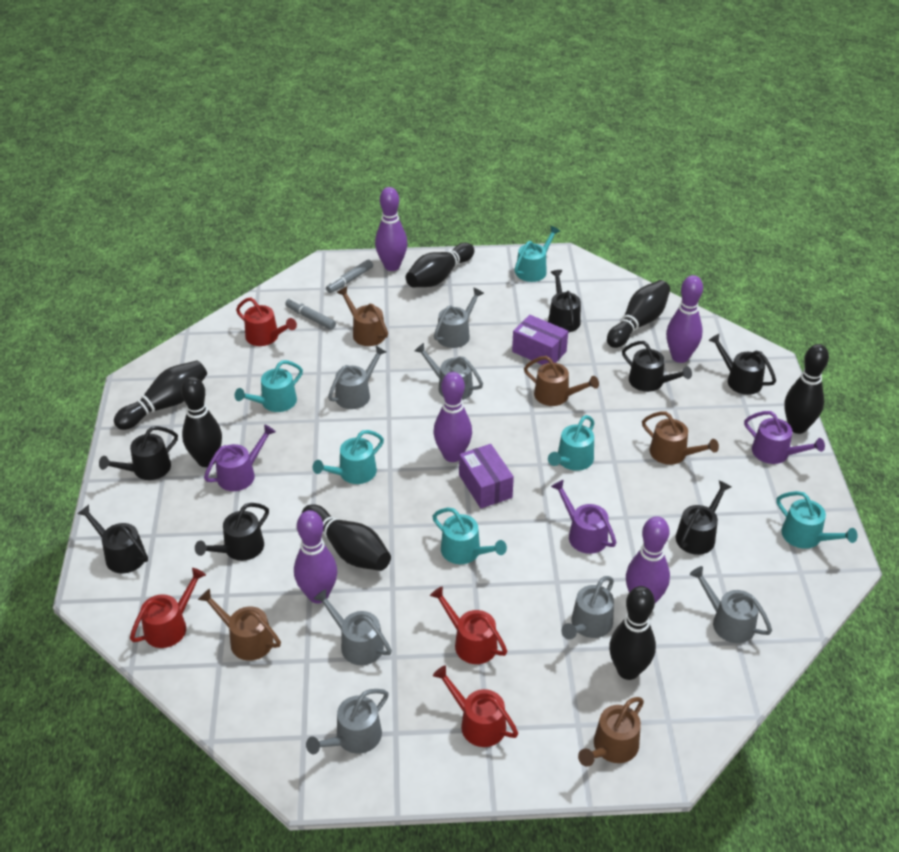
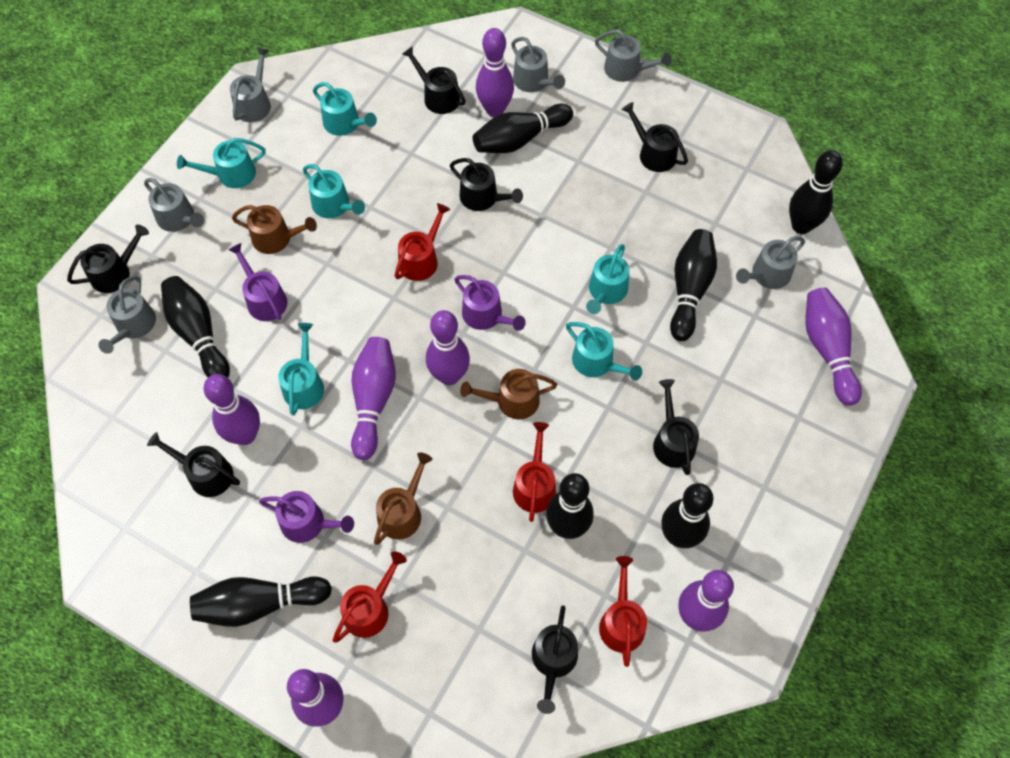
brown watering can: [198,589,281,661] [337,287,388,346] [524,356,599,406] [578,697,644,767] [642,412,719,465] = 5 -> [232,205,317,254] [374,452,433,545] [460,369,557,419] = 3
grey marker: [285,298,336,330] [326,259,373,293] = 2 -> none = 0
grey watering can: [306,689,389,754] [314,589,392,665] [328,346,386,409] [414,343,483,400] [434,288,484,348] [561,576,614,639] [690,566,772,643] = 7 -> [99,276,156,354] [144,178,204,232] [230,47,271,122] [511,37,565,92] [595,29,671,82] [736,236,805,289] = 6
purple bowling pin: [294,510,337,603] [375,187,408,271] [434,372,472,462] [626,516,670,603] [666,275,703,363] = 5 -> [203,374,260,445] [287,669,344,727] [351,337,396,460] [426,310,470,385] [476,28,514,117] [678,570,734,632] [805,288,862,406] = 7
purple box: [459,444,514,508] [512,315,568,365] = 2 -> none = 0

